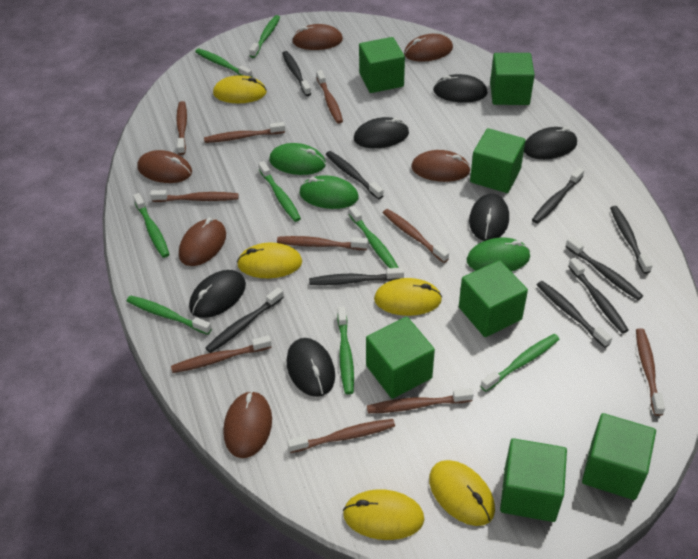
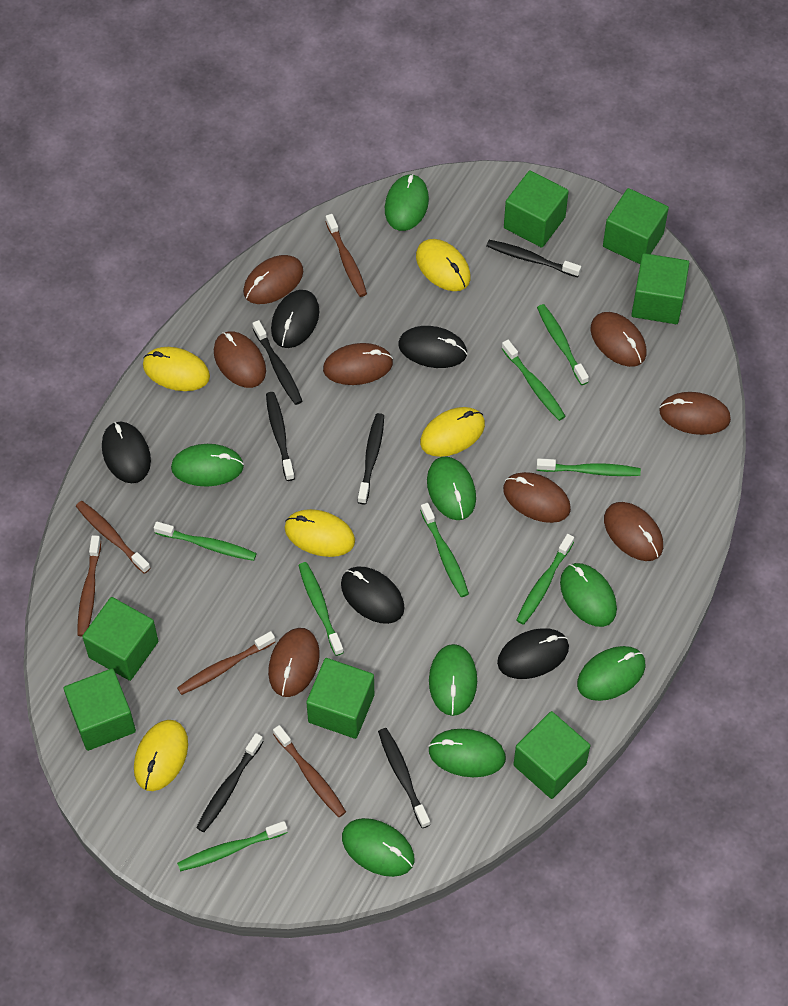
black mouse: [189,270,246,318] [286,338,335,397] [354,117,409,148] [433,74,488,103] [469,194,509,241] [524,127,577,159] = 6 -> [102,421,151,483] [271,290,319,348] [341,566,405,624] [398,326,467,368] [497,628,569,679] = 5
black toothbrush: [206,287,284,353] [282,51,311,96] [309,268,404,285] [326,151,384,199] [532,167,584,224] [537,281,612,348] [565,237,643,300] [568,257,629,333] [610,206,652,274] = 9 -> [196,733,264,832] [252,320,302,405] [266,392,295,481] [358,413,384,504] [378,728,430,828] [486,240,581,277] = 6
brown mouse: [137,150,192,183] [179,218,226,266] [223,391,272,458] [292,24,343,50] [404,34,453,62] [411,150,471,182] = 6 -> [214,331,266,388] [243,255,303,304] [268,628,320,697] [323,343,393,385] [503,472,571,523] [591,312,646,367] [604,502,663,561] [659,392,731,435] = 8
brown toothbrush: [150,190,239,202] [171,336,272,373] [176,101,187,155] [204,122,285,143] [277,236,368,250] [287,419,395,453] [316,70,343,124] [367,388,473,413] [383,209,449,263] [636,328,665,416] = 10 -> [76,501,150,574] [77,535,101,637] [177,631,275,695] [273,725,346,817] [326,214,367,297] = 5
green mouse: [269,143,326,175] [299,175,359,209] [467,237,530,272] = 3 -> [171,444,244,487] [342,818,415,877] [385,174,429,231] [427,456,476,520] [429,644,477,716] [429,729,506,777] [560,563,617,627] [577,646,645,701] = 8

